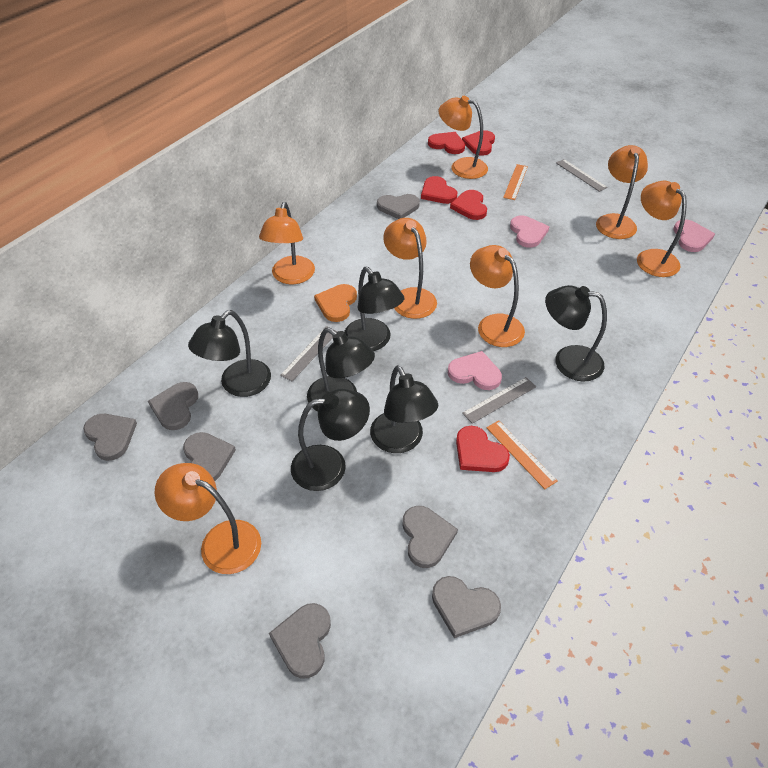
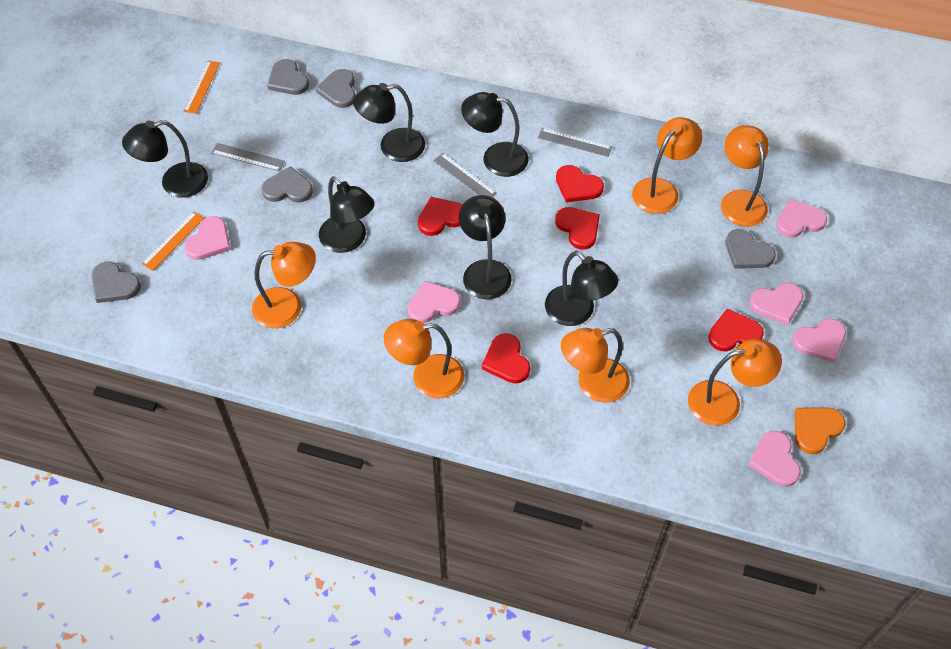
grey heart: [83,414,137,461] [148,382,198,430] [183,432,236,481] [269,603,331,679] [377,194,420,219] [402,506,458,568] [432,576,501,638] = 7 -> [92,262,141,303] [261,166,313,203] [267,59,309,95] [316,69,356,108] [726,229,776,269] = 5
orange lamp: [154,463,261,574] [259,202,315,284] [383,218,437,319] [438,96,488,179] [470,245,525,347] [596,145,648,239] [637,181,687,277] = 7 -> [252,242,316,328] [384,319,464,398] [561,328,630,403] [632,117,702,214] [688,339,782,426] [721,125,768,227] = 6
pink heart: [448,351,502,390] [510,215,549,248] [674,219,715,252] = 3 -> [184,216,231,260] [408,280,461,323] [748,431,801,487] [749,283,803,325] [776,198,827,237] [792,318,846,363] = 6

